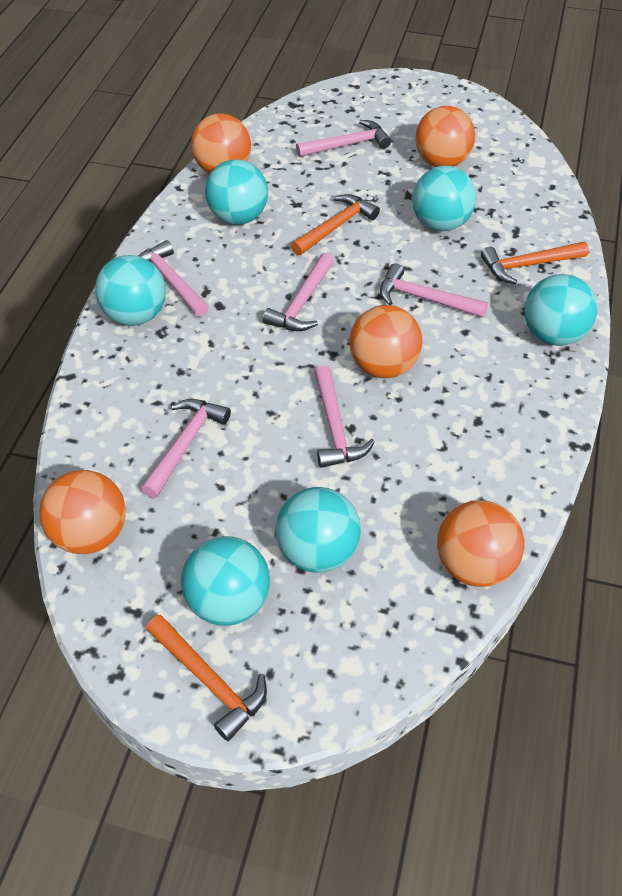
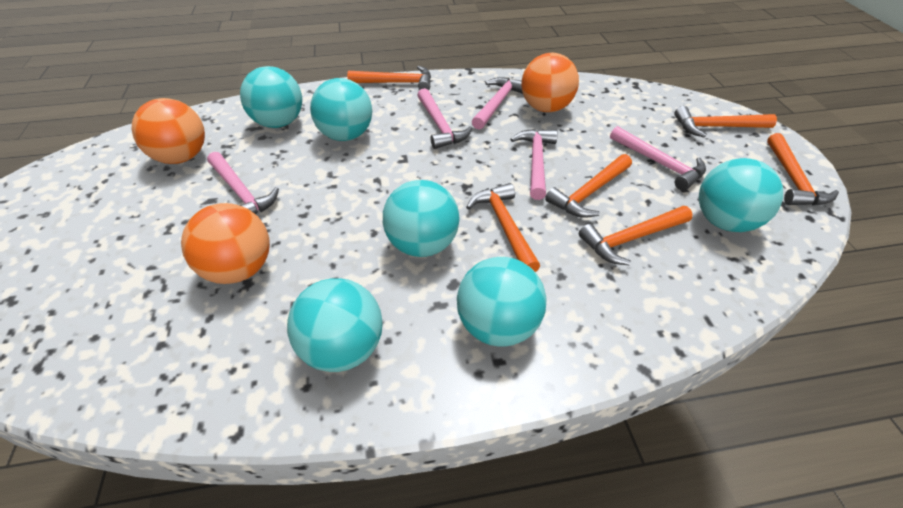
orange ball: [39,470,126,554] [191,113,251,174] [349,305,423,378] [415,106,475,167] [437,500,525,587] = 5 -> [132,98,205,164] [181,203,270,284] [521,53,579,112] = 3
orange hammer: [146,615,267,741] [291,194,380,255] [481,242,589,284] = 3 -> [347,66,431,90] [466,183,540,272] [545,154,632,218] [579,206,693,265] [674,106,777,138] [767,133,839,206] = 6
pink hammer: [138,240,209,317] [141,399,231,498] [263,253,334,331] [296,120,391,157] [314,365,375,468] [380,263,488,318] = 6 -> [207,152,279,214] [417,88,473,149] [472,77,523,130] [510,129,558,200] [610,126,706,191] = 5

